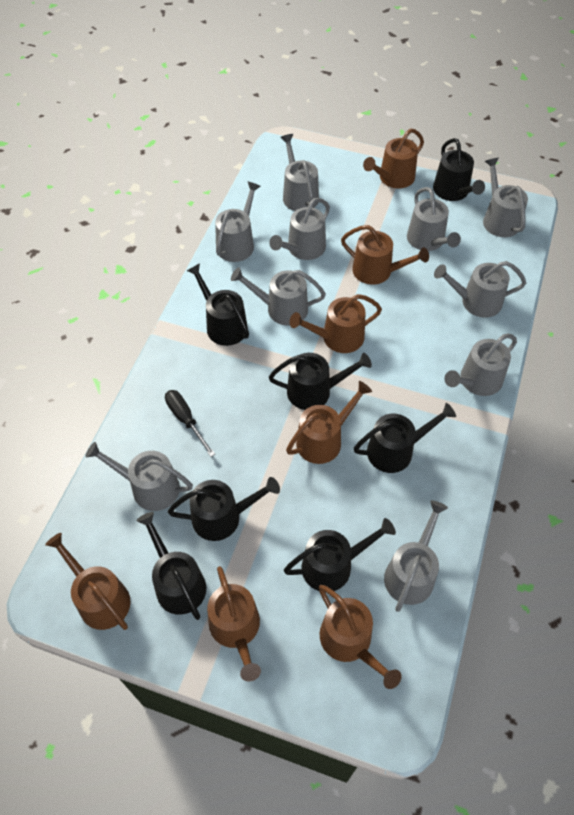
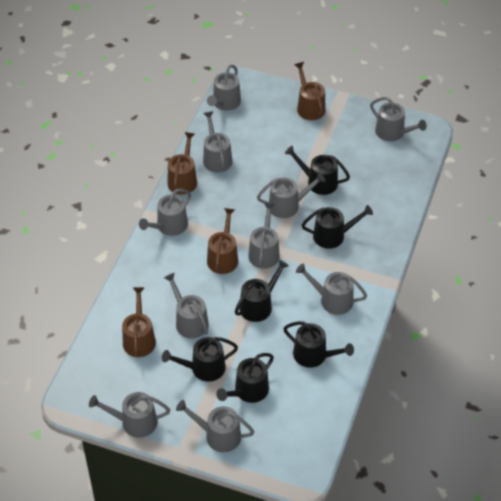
black screwdriver: [165,390,215,457] = 1 -> none = 0
black watering can: [136,512,206,620] [168,477,280,541] [187,263,249,346] [269,353,372,410] [284,518,396,591] [354,403,456,473] [433,138,485,201] = 7 -> [162,337,238,382] [216,353,274,403] [235,259,289,322] [283,321,354,368] [285,146,350,195] [302,205,373,249] = 6
brown watering can: [45,533,131,630] [207,566,261,682] [286,381,372,464] [290,294,382,353] [319,585,402,689] [341,225,429,285] [363,129,424,189] = 7 -> [122,287,156,357] [167,132,197,194] [207,208,238,274] [294,62,326,120] = 4

